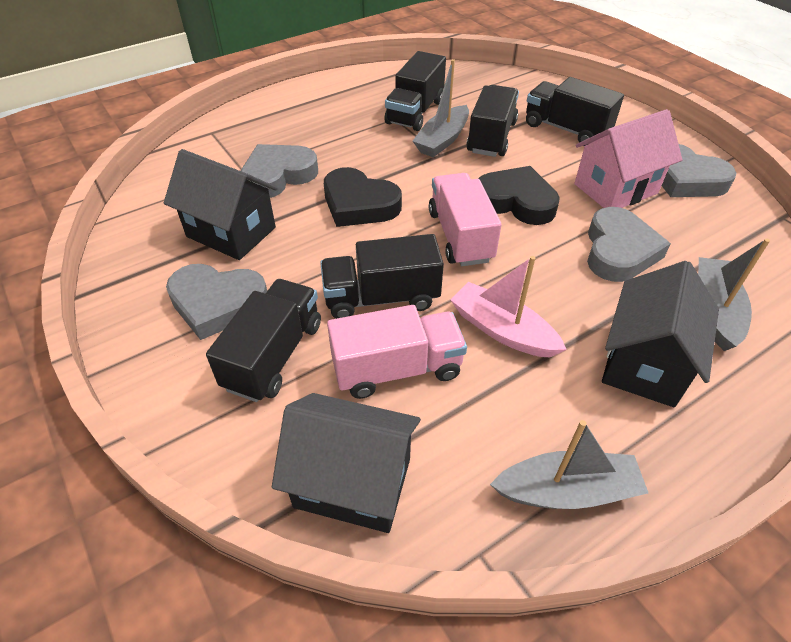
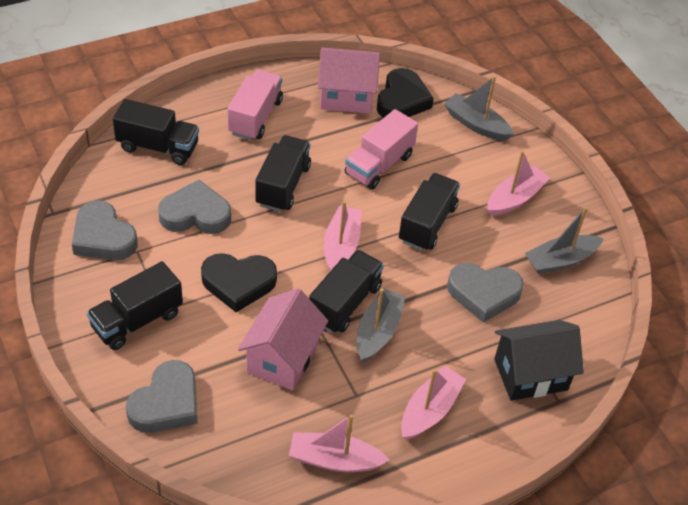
black house: [164,149,278,260] [272,393,421,533] [602,261,719,407] = 3 -> [494,320,584,401] = 1
pink boat: [450,256,567,358] = 1 -> [289,415,389,472] [324,201,361,270] [401,366,466,440] [487,151,550,216] = 4
pink house: [574,109,682,208] = 1 -> [238,288,328,391] [318,47,380,114] = 2

